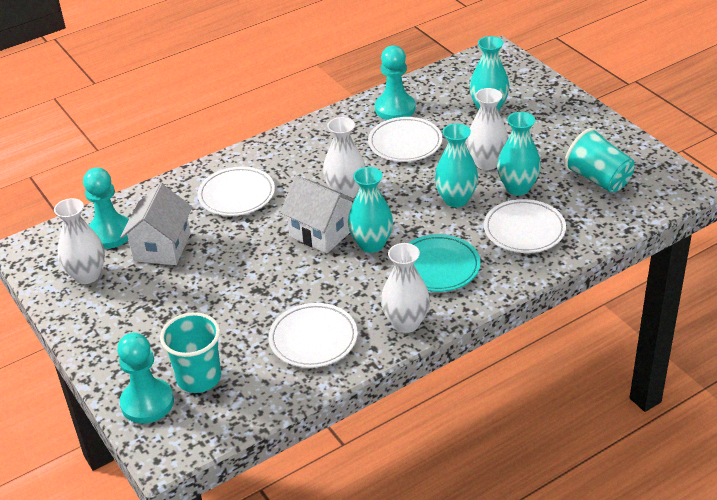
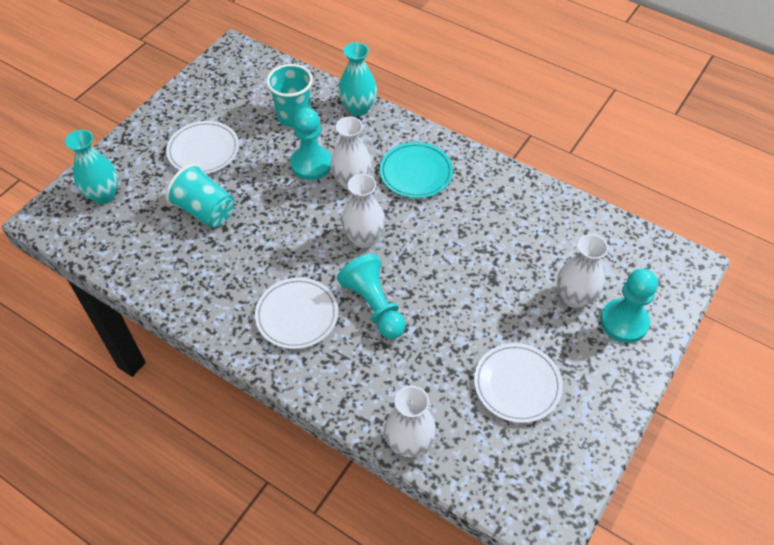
turquoise vase: [348,167,393,253] [434,123,479,207] [469,36,510,111] [497,112,541,196] = 4 -> [65,130,118,204] [338,42,377,116] = 2
white house: [120,183,192,265] [280,176,355,253] = 2 -> none = 0
white plate: [197,166,275,216] [269,303,358,368] [368,117,442,162] [484,199,566,253] = 4 -> [166,121,239,174] [255,277,338,349] [474,343,563,423] = 3

